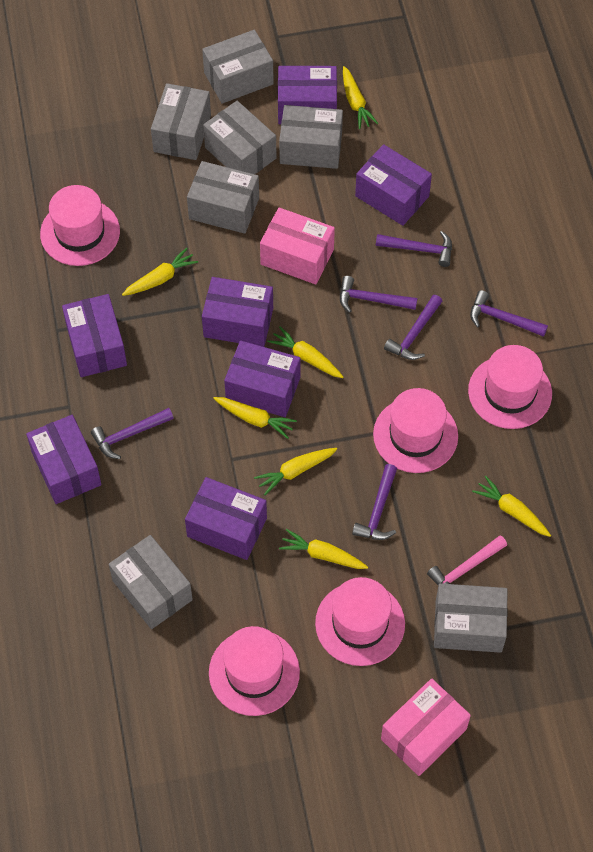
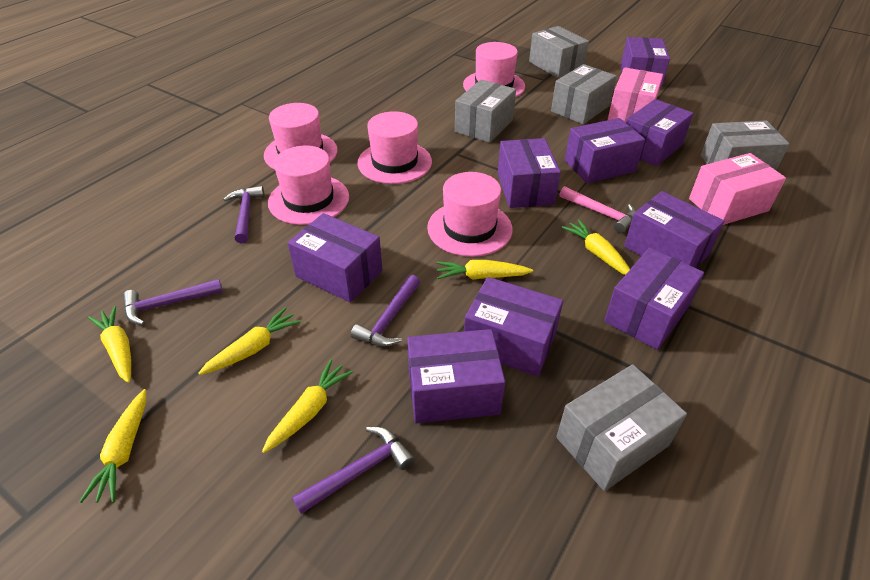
grey box: [109,535,193,629] [151,83,211,160] [187,161,259,234] [202,30,274,104] [203,101,277,174] [279,105,343,169] [434,583,508,653] = 7 -> [455,79,516,143] [529,26,589,78] [551,64,617,124] [556,364,687,491] [701,121,789,170] = 5
purple box: [26,415,101,504] [62,294,127,377] [185,477,267,560] [202,277,273,347] [224,341,300,417] [278,66,337,124] [355,144,432,226] = 7 -> [288,213,382,303] [407,329,505,423] [464,277,563,377] [498,138,561,208] [565,118,645,183] [604,248,704,350] [620,37,670,88] [624,191,724,268] [626,99,694,166] = 9
purple hammer: [91,408,174,459] [340,276,417,313] [352,464,397,540] [376,231,452,267] [384,295,443,360] [470,290,548,337] = 6 -> [123,279,223,325] [223,186,265,243] [292,427,414,514] [351,275,420,347] = 4
yellow carrot: [122,248,198,296] [213,397,297,439] [254,448,337,495] [268,326,343,378] [279,529,368,569] [343,66,378,129] [472,476,551,537] = 7 -> [79,389,146,503] [88,306,131,383] [198,307,301,375] [262,359,353,453] [437,260,533,280] [562,219,630,275] = 6

